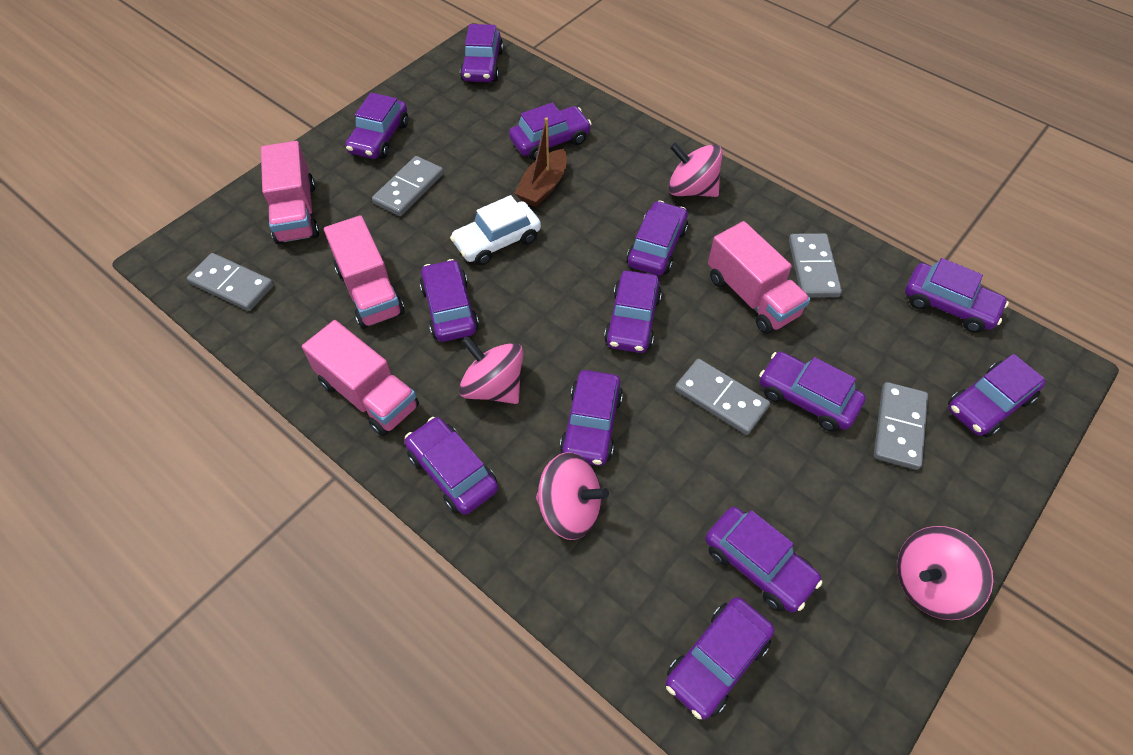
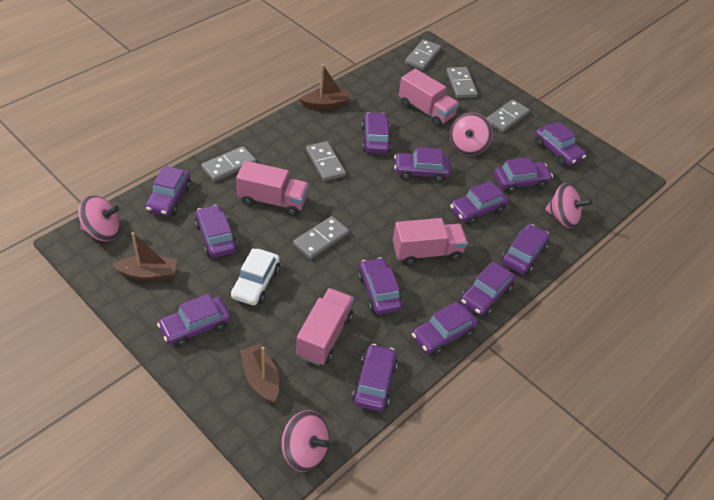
brown boat: [514,117,567,207] = 1 -> [112,232,177,281] [240,344,279,403] [300,64,350,110] = 3
grey domino: [187,253,274,311] [372,156,444,216] [675,359,770,435] [789,233,842,298] [874,382,928,470] = 5 -> [201,146,256,182] [293,216,349,259] [306,141,346,181] [405,39,441,70] [446,67,478,98] [486,99,530,132] = 6

